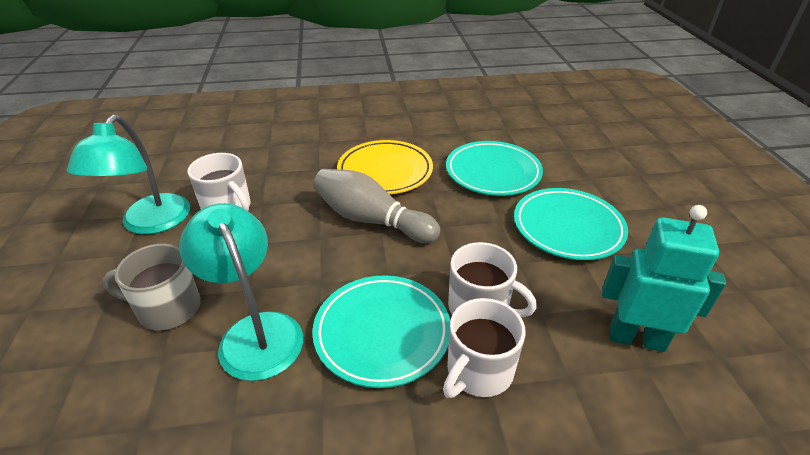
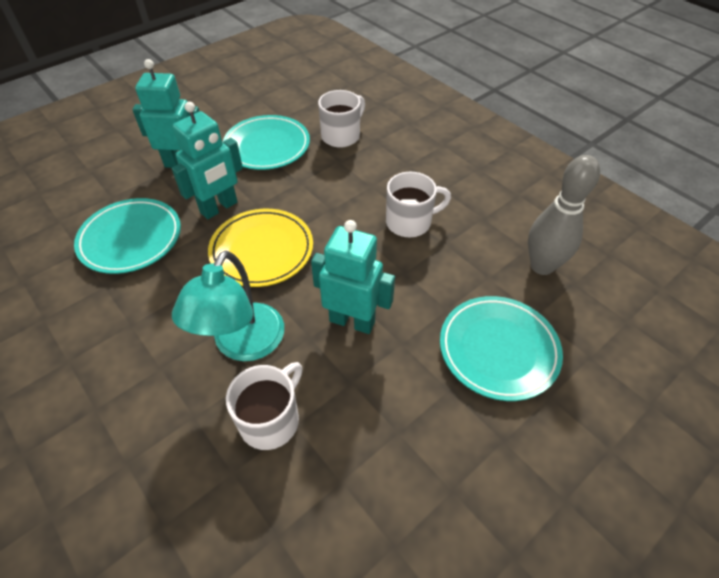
grey mug: [102,244,201,331] = 1 -> none = 0
turquoise lamp: [67,115,190,234] [179,203,303,381] = 2 -> [172,251,284,361] = 1
turquoise robot: [602,205,726,352] = 1 -> [132,59,200,168] [172,102,243,219] [311,220,395,334] = 3

